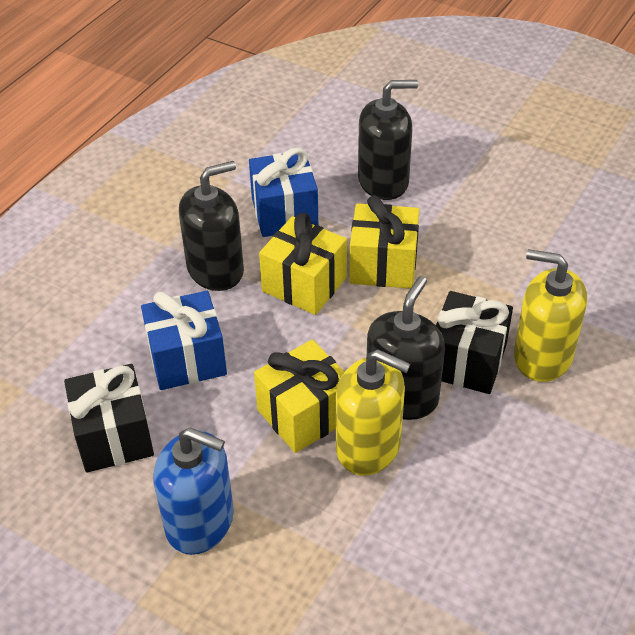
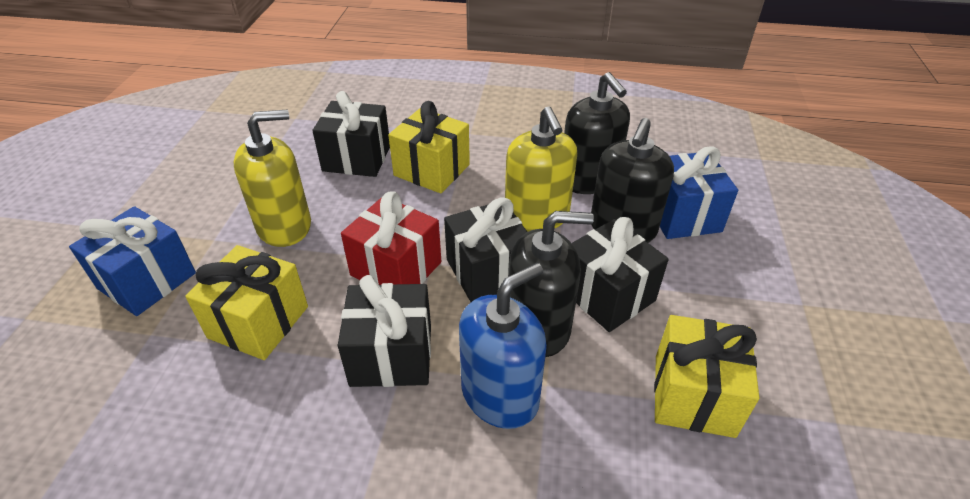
black gift: [64,364,154,472] [436,291,513,394] = 2 -> [312,91,390,177] [338,275,431,387] [444,197,527,302] [571,217,669,332] = 4
red gift: none = 0 -> [341,191,441,285] = 1

